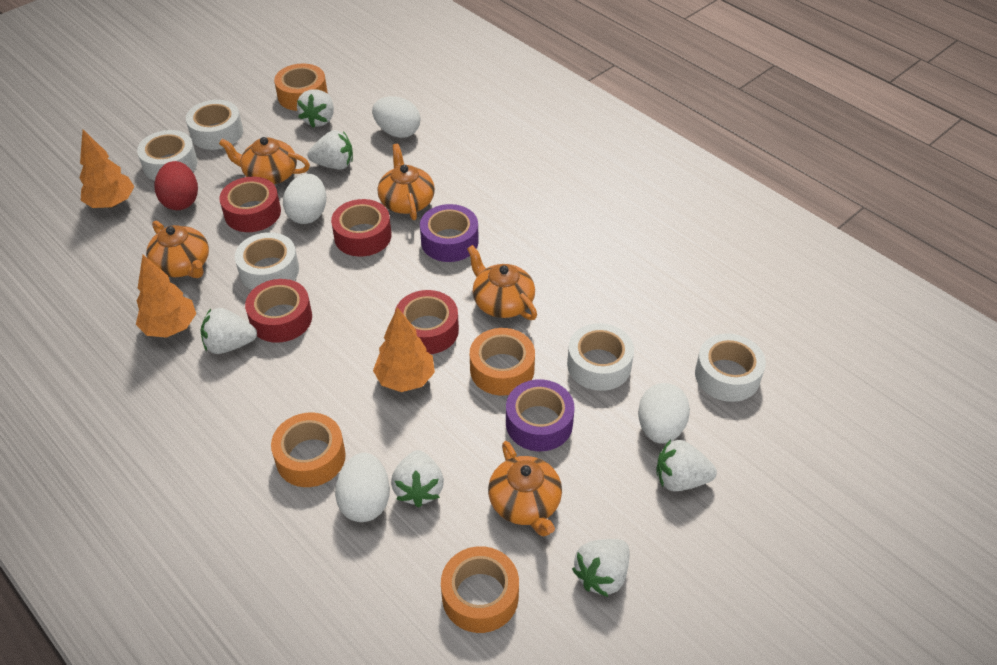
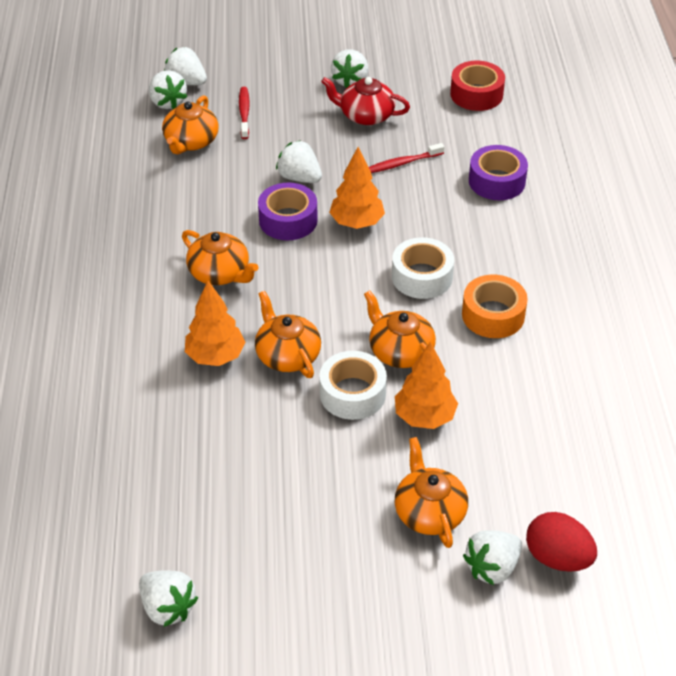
orange tape: [271,413,346,487] [274,63,328,111] [441,546,519,633] [470,328,535,396] = 4 -> [462,275,528,338] = 1
red tape: [219,177,281,232] [245,279,312,343] [331,199,392,257] [395,290,459,354] = 4 -> [450,61,505,111] = 1
red teapot: none = 0 -> [321,77,410,125] = 1
red toothbrush: none = 0 -> [239,87,250,139] [369,143,444,173] = 2
white egg: [283,174,326,224] [335,453,390,522] [372,96,421,138] [638,383,690,444] = 4 -> none = 0
white tape: [137,130,198,181] [186,100,243,150] [235,232,299,290] [567,323,634,391] [695,333,766,402] = 5 -> [319,351,387,420] [392,237,454,299] = 2

